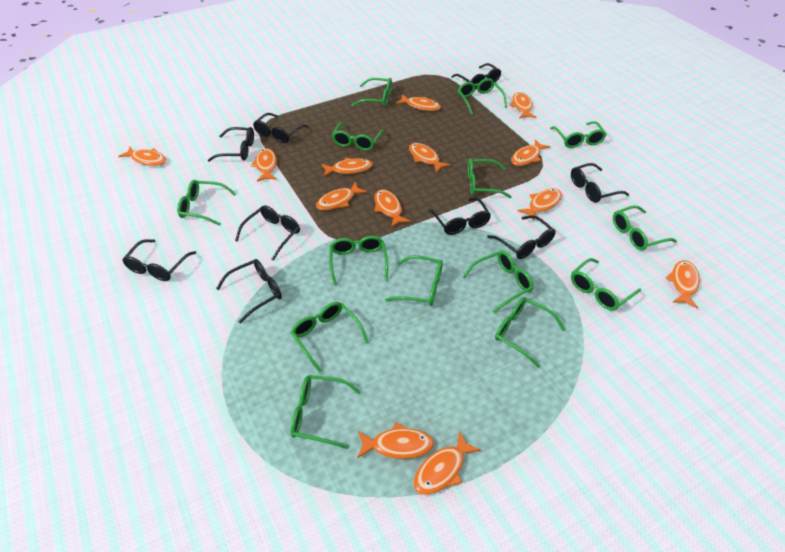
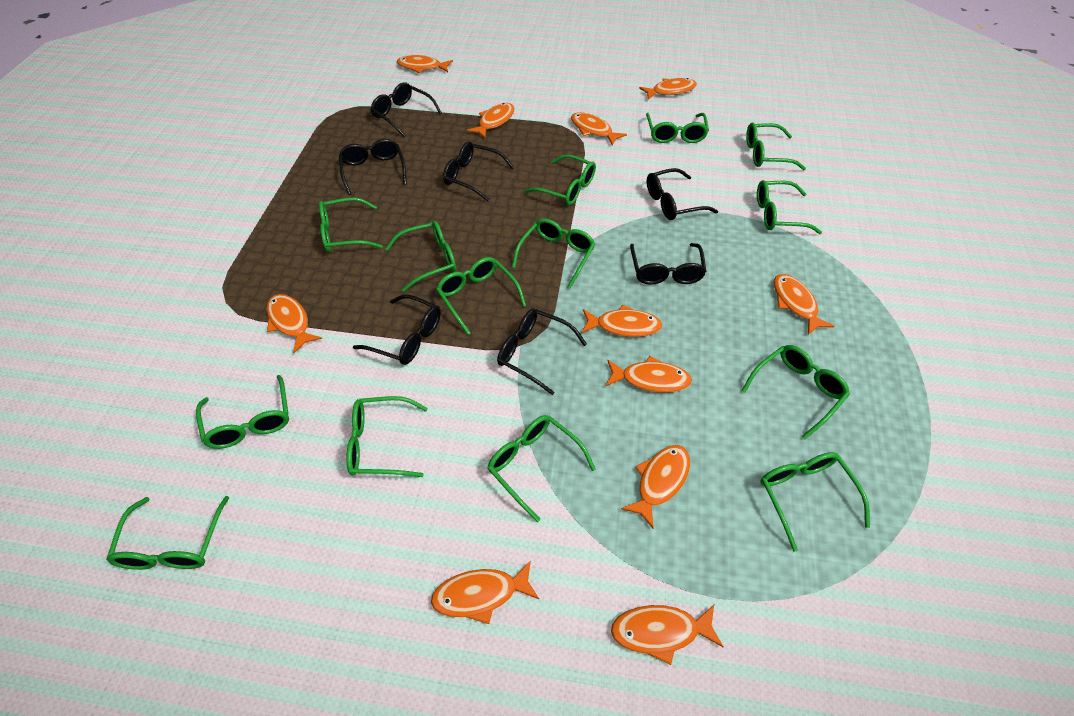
black glasses: [122,239,196,281] [207,127,254,162] [216,259,282,324] [235,205,300,261] [253,113,309,143] [428,198,491,235] [451,63,501,90] [487,215,556,259] [571,163,629,203] = 9 -> [339,139,407,195] [353,294,441,365] [371,83,442,137] [443,141,514,202] [497,308,587,395] [630,243,706,285] [647,168,718,220] = 7
orange fish: [118,146,166,166] [250,148,277,182] [316,182,367,210] [321,158,373,176] [357,422,434,459] [374,189,411,227] [396,94,441,111] [409,143,451,172] [414,431,481,495] [509,92,536,119] [511,139,550,166] [518,189,562,221] [666,260,700,309] = 13 -> [266,294,322,353] [397,55,453,73] [431,560,539,624] [467,103,515,138] [571,112,627,145] [582,305,662,337] [606,356,692,393] [611,605,724,665] [621,445,690,528] [639,78,697,100] [774,274,835,335] = 11

